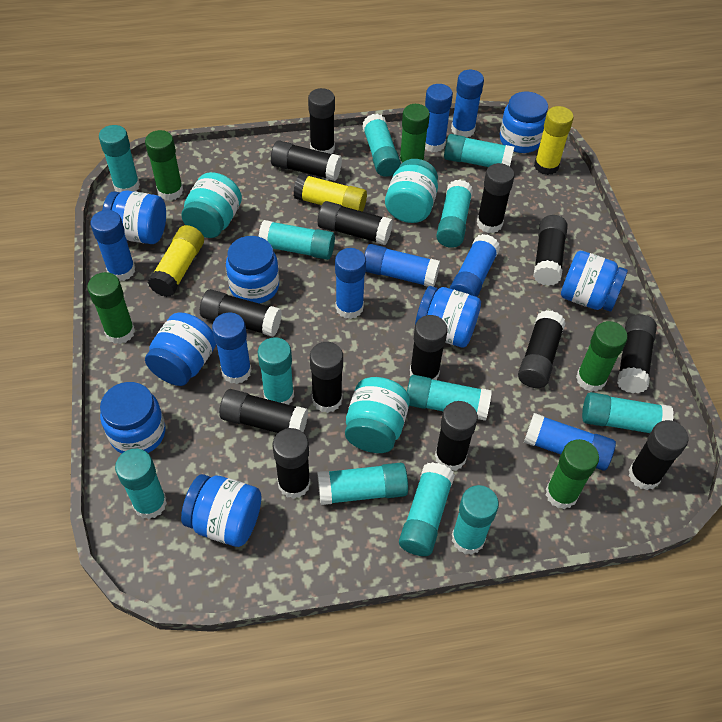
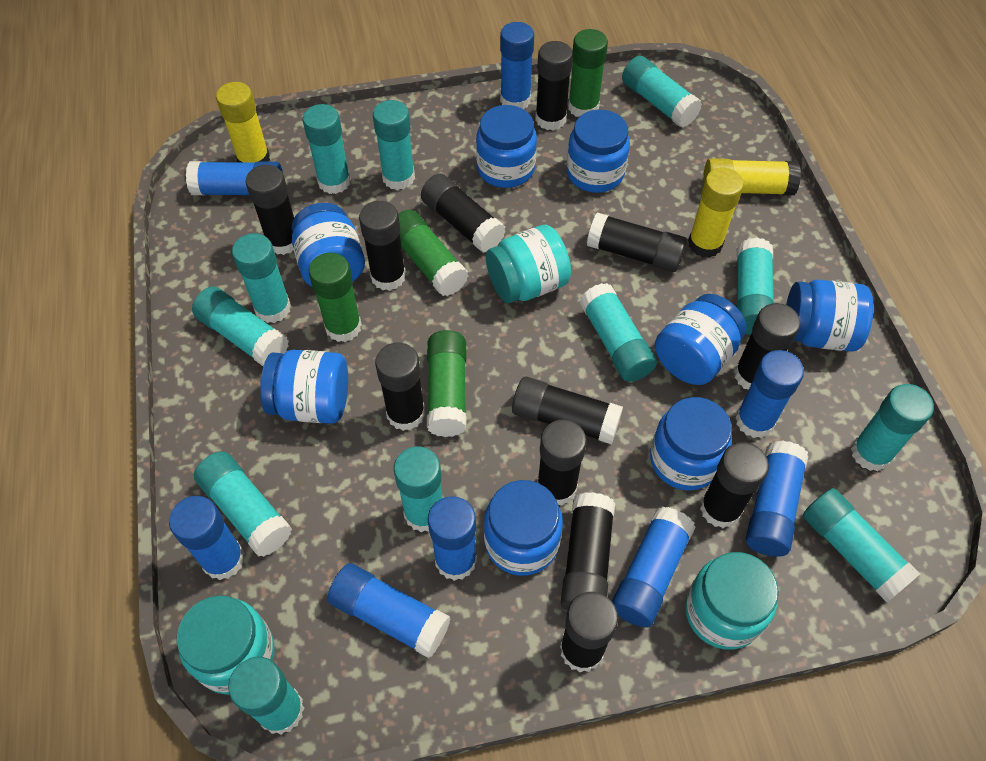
black glue stick: [200,289,282,337] [219,389,308,433] [271,140,342,181] [272,428,310,499] [308,88,335,154] [310,342,343,413] [318,201,393,245] [410,315,448,380] [435,401,478,471] [477,163,515,233] [518,310,565,388] [533,215,568,286] [617,314,657,393] [628,420,689,490] = 14 -> [246,165,294,255] [359,201,406,291] [375,343,425,431] [421,174,506,253] [512,376,623,444] [535,41,573,130] [537,419,587,506] [560,592,618,672] [561,492,615,611] [587,213,687,272] [700,442,769,528] [734,303,800,390] = 12
green glue stick: [87,272,135,344] [145,130,183,201] [399,104,430,164] [546,439,599,509] [576,321,628,392] = 5 -> [309,253,362,342] [398,210,468,296] [427,330,467,437] [568,29,608,117] = 4

